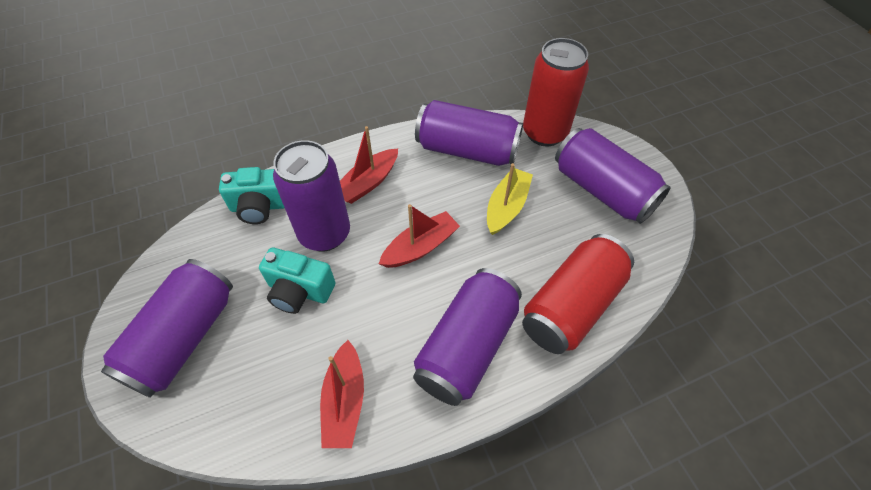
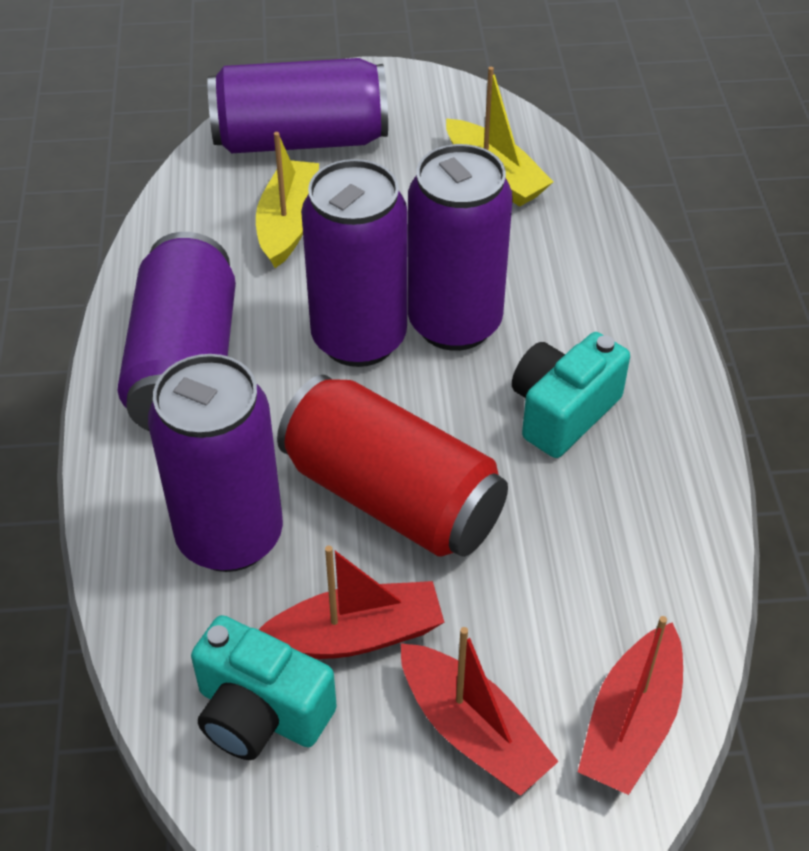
red can: [522,234,634,354] [523,38,589,147] = 2 -> [277,375,508,557] = 1
yellow boat: [487,163,533,235] = 1 -> [256,132,319,268] [446,67,553,207] = 2

